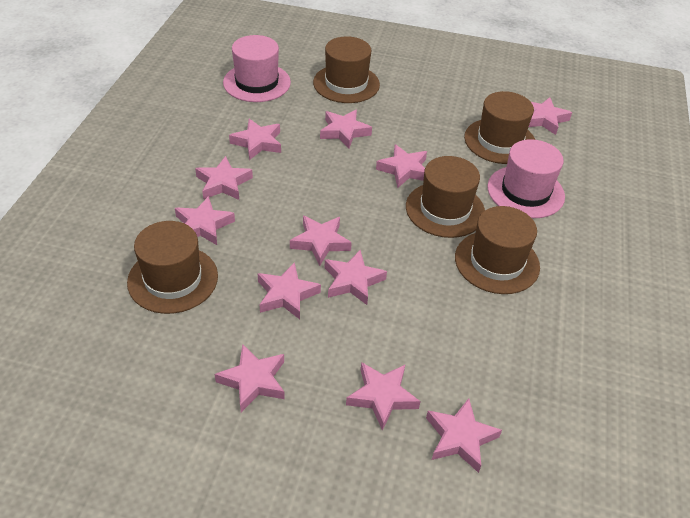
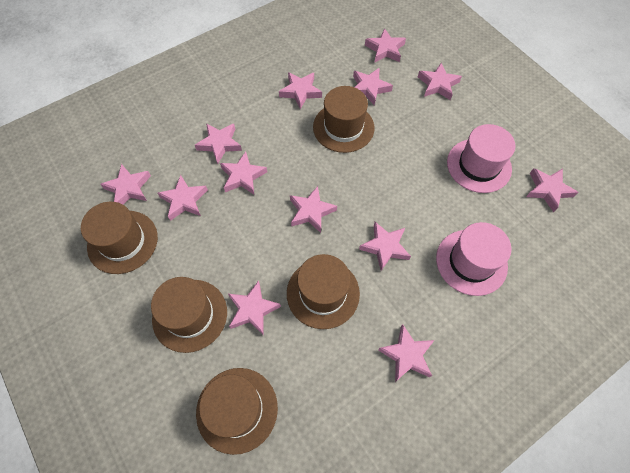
pink star: [175,196,235,245] [195,156,253,200] [215,344,285,412] [229,119,281,160] [257,262,321,319] [290,216,352,266] [320,110,372,149] [325,250,387,305] [346,362,421,431] [376,144,427,188] [426,398,502,473] [529,97,572,135] = 12 -> [100,164,151,204] [157,175,208,221] [195,123,242,164] [220,152,267,195] [228,281,281,335] [279,72,322,109] [290,186,337,233] [353,68,393,105] [359,222,411,271] [365,28,406,63] [378,324,434,382] [418,63,462,100] [526,168,578,212] = 13

